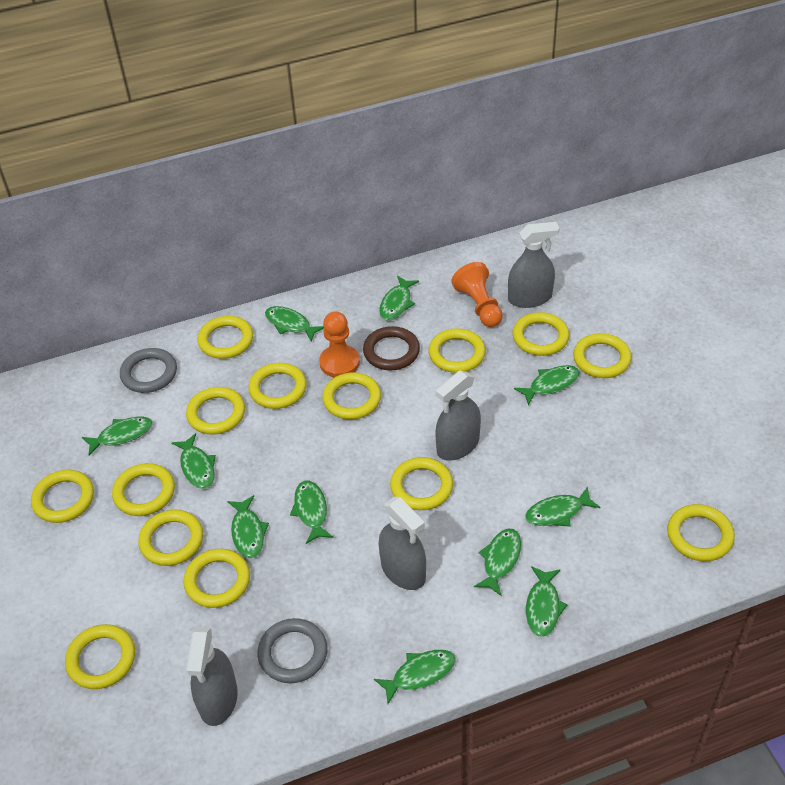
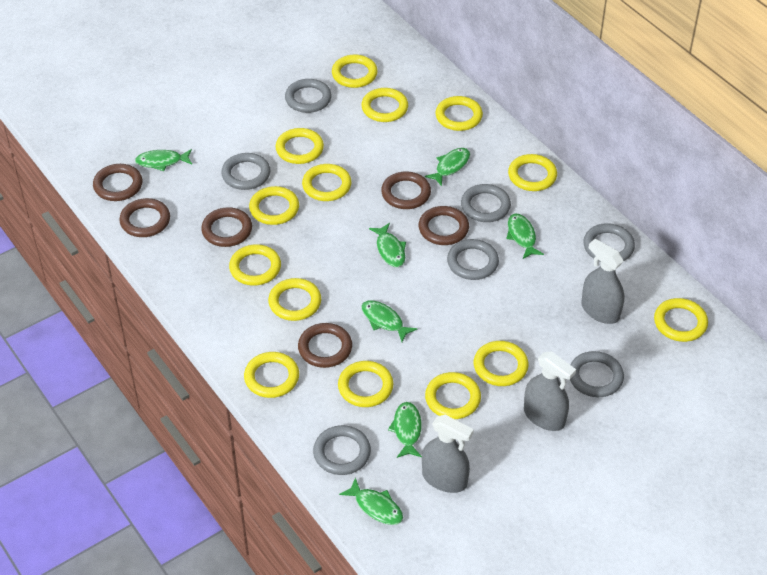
brown ring: [363,326,420,371] = 1 -> [93,164,142,201] [119,198,170,237] [201,207,252,247] [298,323,352,368] [381,172,431,209] [419,206,469,245] = 6
green fish: [82,417,152,456] [171,433,216,489] [227,495,269,558] [265,306,324,342] [290,481,333,544] [374,650,456,704] [379,276,419,321] [474,529,521,596] [514,365,580,405] [525,486,600,527] [526,566,568,637] = 11 -> [135,149,192,171] [339,478,403,525] [362,300,417,342] [369,223,406,267] [388,402,422,458] [425,148,470,186] [506,214,544,259] = 7
grey ring: [120,348,177,393] [258,618,328,683] = 2 -> [221,153,270,190] [285,79,332,113] [313,425,371,475] [447,239,499,280] [461,184,511,222] [570,351,624,397] [583,223,635,262] = 7
grey spray bottle: [186,627,238,726] [379,497,426,590] [436,371,481,461] [508,222,559,308] = 4 -> [422,415,474,493] [524,351,576,431] [581,239,624,324] = 3
orange pawn: [319,311,360,377] [451,262,503,327] = 2 -> none = 0

